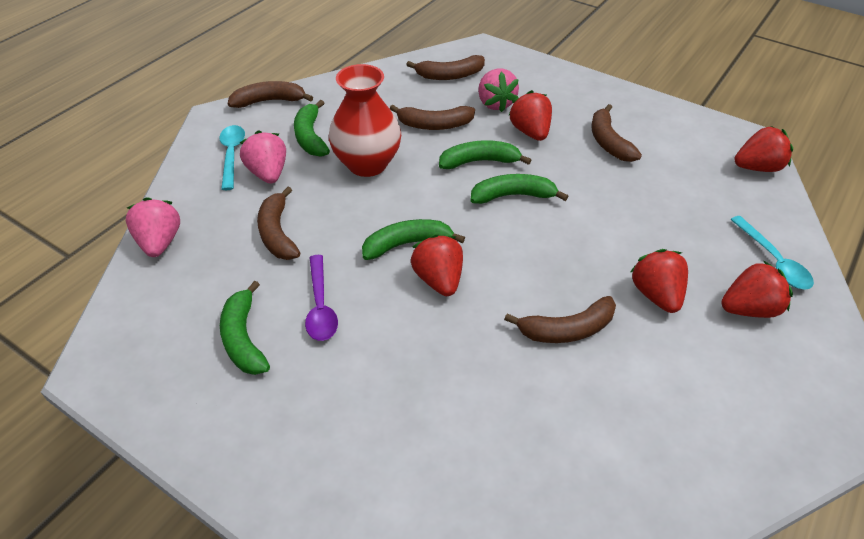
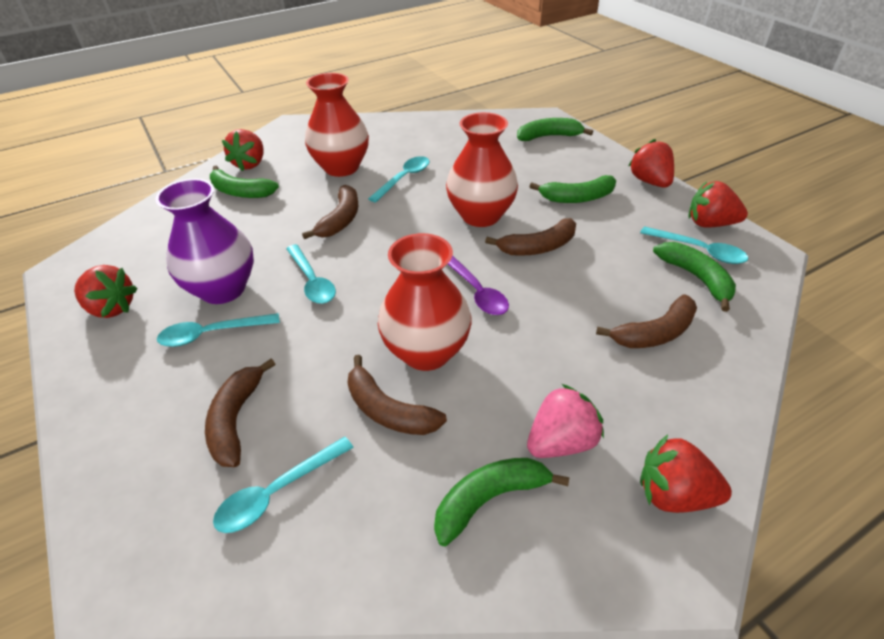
brown banana: [228,81,313,108] [257,187,300,260] [390,105,475,130] [406,55,485,80] [504,296,616,343] [591,104,642,162] = 6 -> [205,359,275,467] [302,185,358,239] [347,355,447,435] [485,218,576,256] [596,294,697,348] = 5
pink strawberry: [126,197,180,257] [240,130,286,184] [478,69,519,112] = 3 -> [527,384,604,458] = 1
purple vase: none = 0 -> [155,179,254,304] = 1
red vase: [329,64,401,177] = 1 -> [305,73,369,177] [378,233,472,371] [446,112,518,227] = 3
turquoise spoon: [220,125,245,190] [730,216,814,290] = 2 -> [157,313,280,347] [213,437,354,533] [286,244,336,304] [368,156,429,203] [640,226,748,264] = 5

